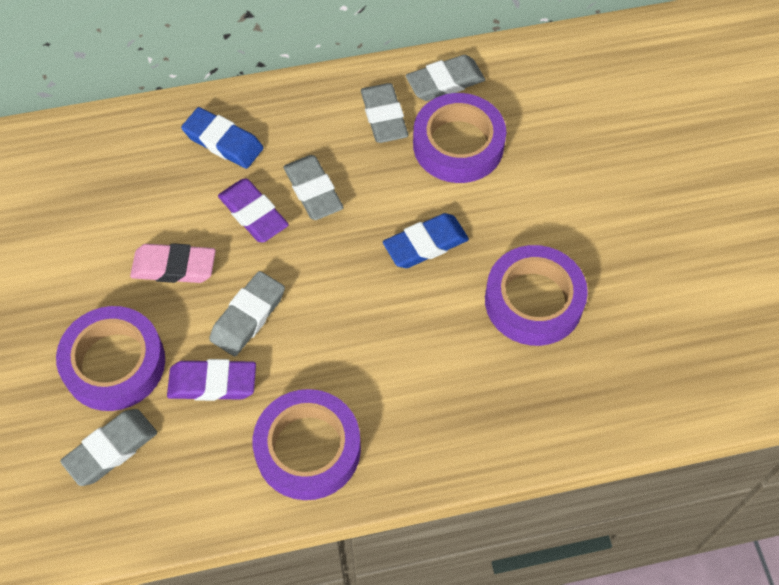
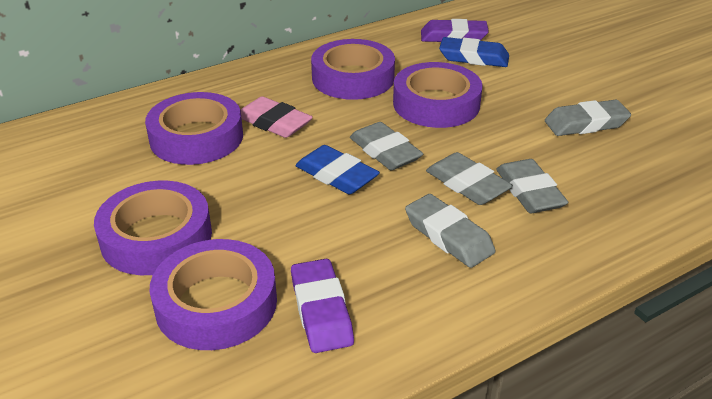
purple tape: [56,306,165,411] [253,389,361,500] [413,93,506,183] [485,245,588,346] = 4 -> [94,181,212,275] [145,92,243,165] [150,239,277,350] [311,39,395,100] [393,62,483,128] = 5

